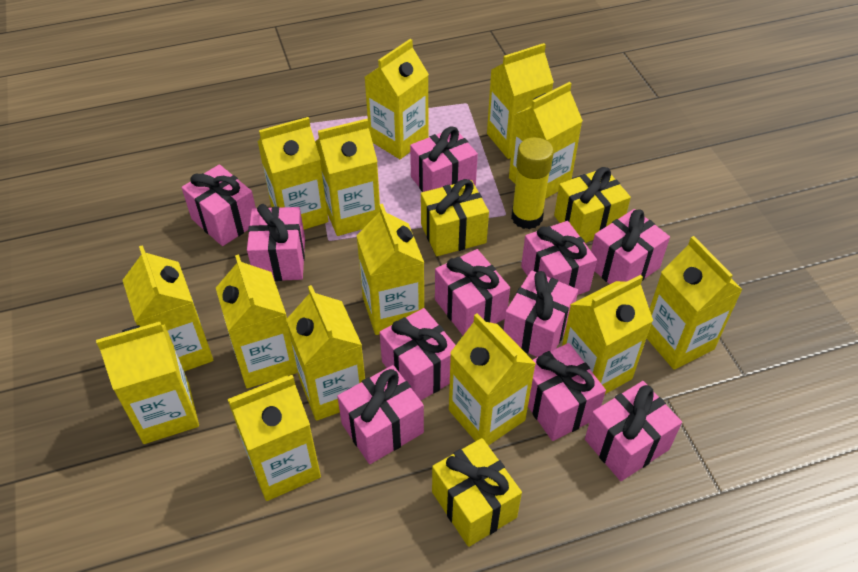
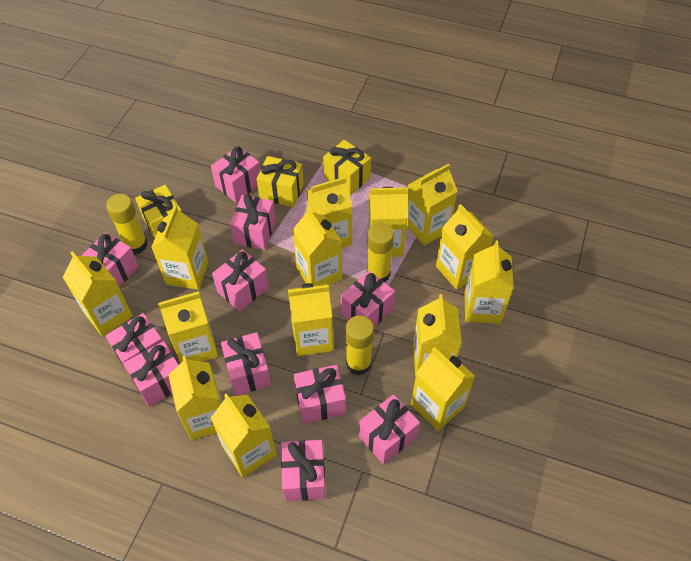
yellow glue stick: [511,137,554,229] = 1 -> [106,194,148,255] [345,315,374,375] [367,223,394,282] = 3

